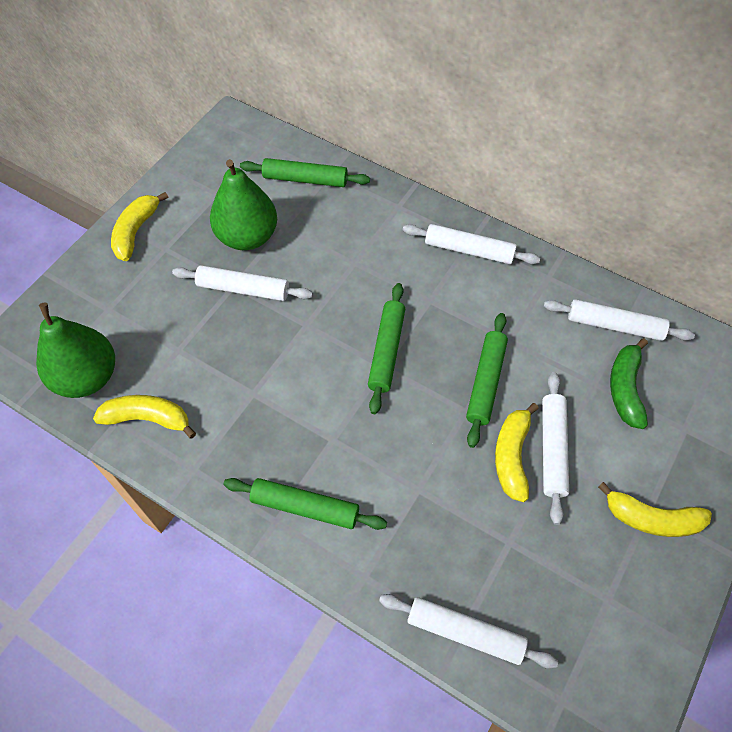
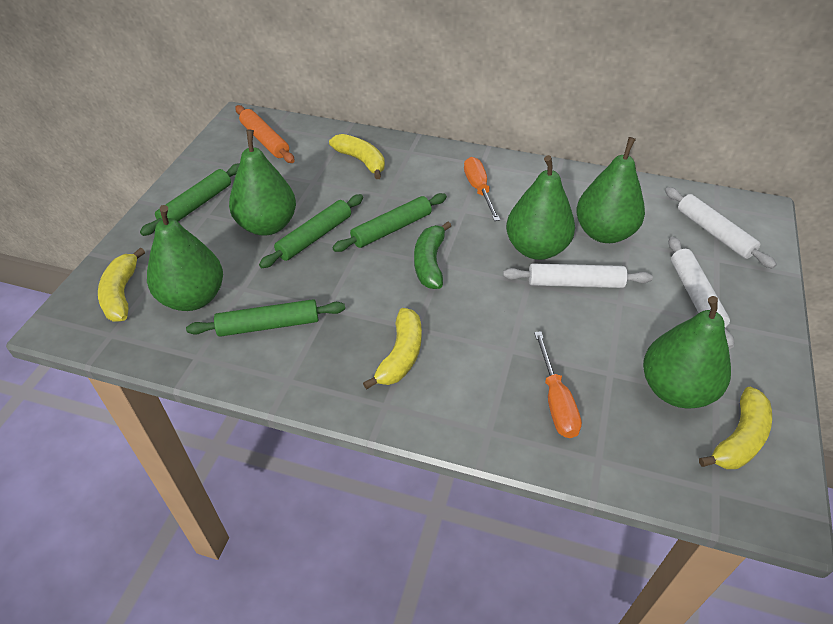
green pear: [36,303,115,398] [210,159,277,250] = 2 -> [147,205,223,311] [229,130,296,235] [506,155,575,260] [576,137,645,243] [643,296,731,409] = 5
orange rolling pin: none = 0 -> [235,105,295,163] = 1
orange screwdriver: none = 0 -> [464,157,500,221] [534,331,582,438] = 2
white rolling pin: [172,265,313,301] [379,594,558,669] [403,224,540,264] [542,372,569,525] [543,299,695,341] = 5 -> [503,263,653,288] [665,187,777,269] [668,237,734,349] = 3

